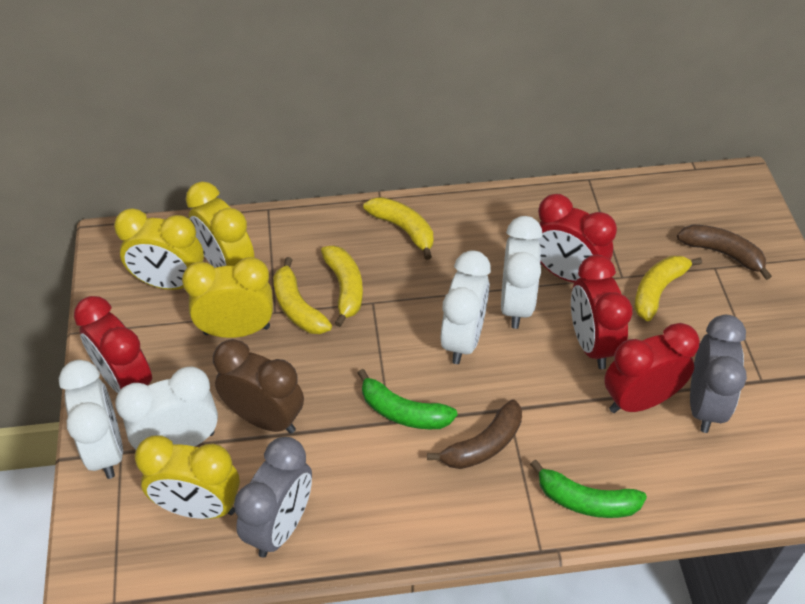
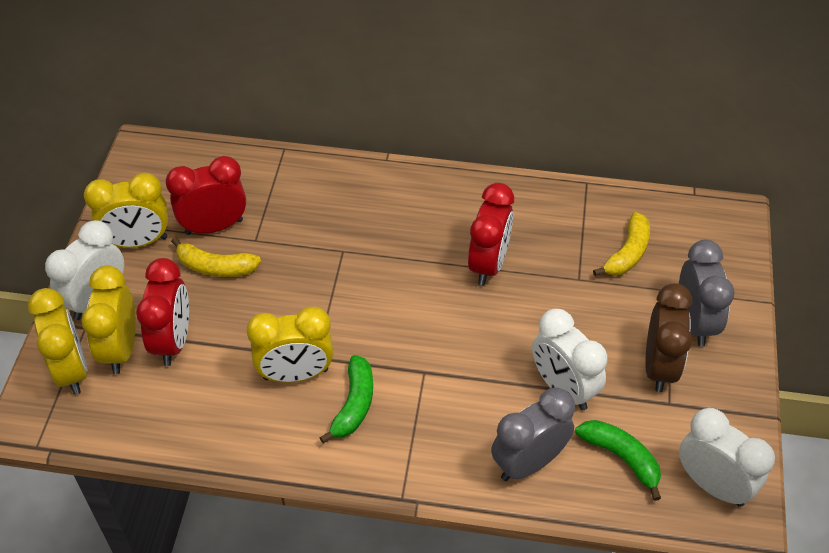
brown banana: [427,399,522,469] [677,225,772,280] = 2 -> none = 0
red clock: [74,296,152,393] [538,194,617,283] [571,255,633,369] [604,323,700,413] = 4 -> [136,258,189,366] [166,156,246,235] [468,183,514,286] = 3
white clock: [59,360,123,479] [115,366,218,449] [441,250,491,364] [501,216,543,329] = 4 -> [45,220,124,320] [532,309,608,410] [679,408,775,507] = 3
yellow banana: [273,257,332,334] [321,245,363,327] [363,197,433,260] [634,256,702,321] = 4 -> [171,237,261,277] [593,212,650,276] = 2

